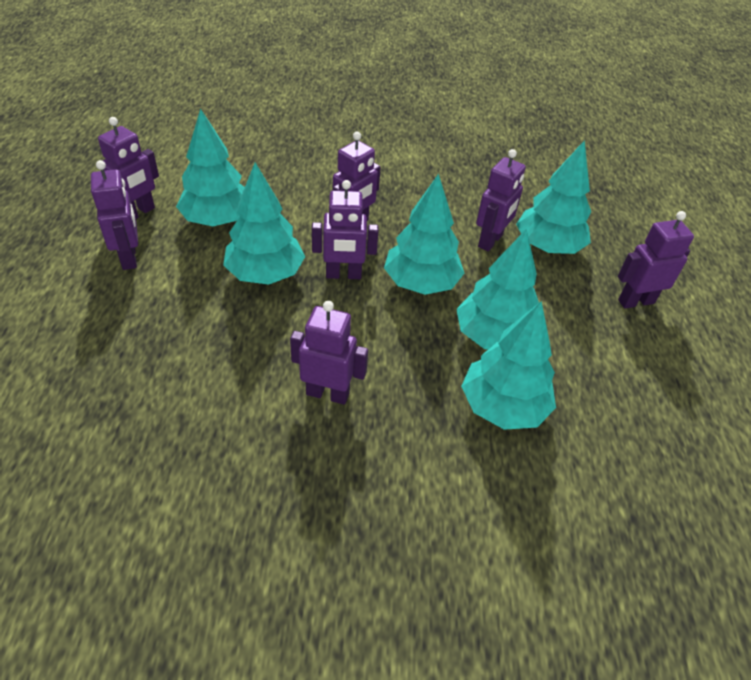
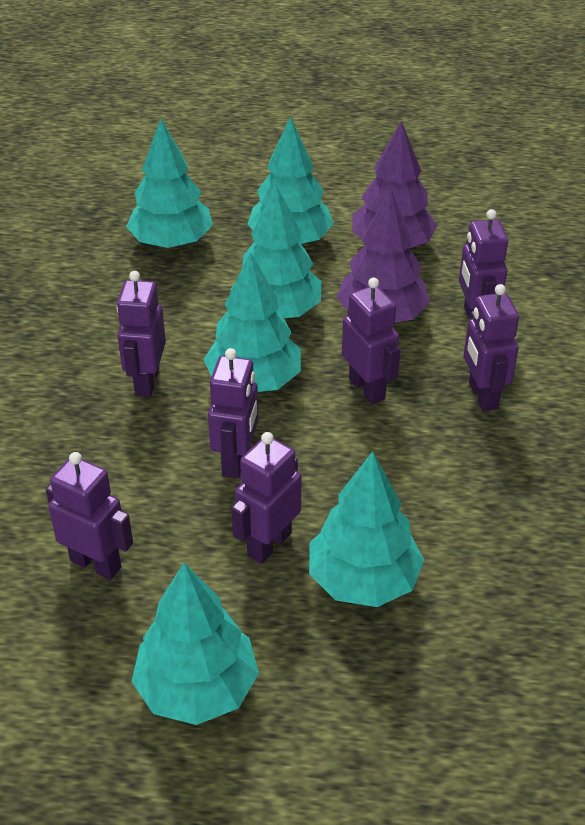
purple tree: none = 0 -> [337,189,430,323] [352,121,438,248] = 2

